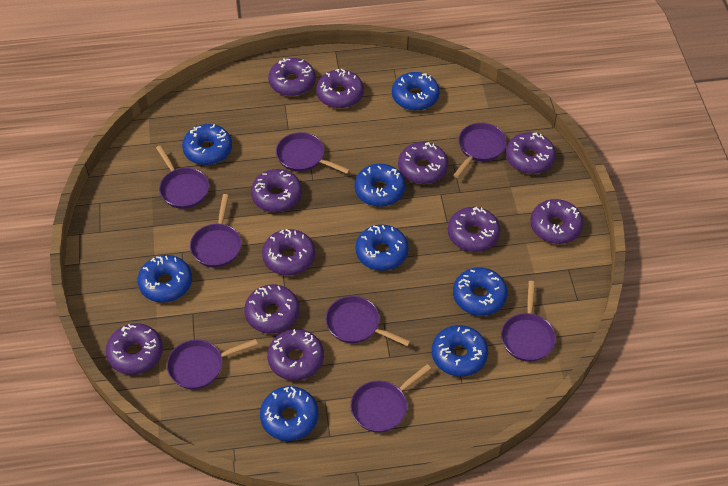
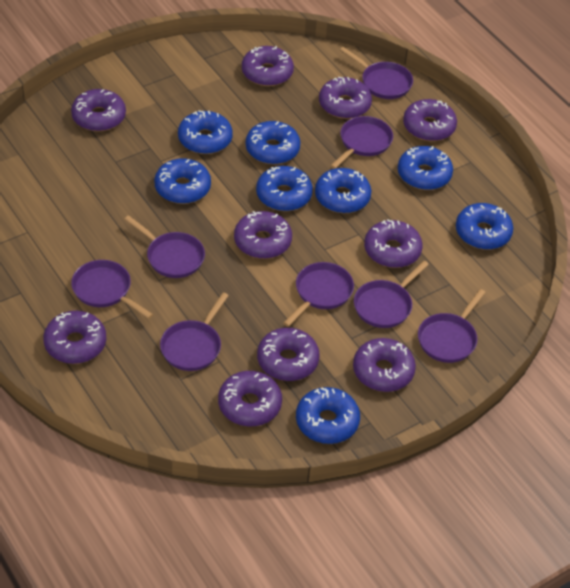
purple donut: [106,323,163,375] [244,284,300,334] [251,169,302,212] [262,229,315,275] [267,329,324,381] [268,58,316,96] [316,69,364,108] [398,142,448,184] [448,207,500,252] [506,132,556,174] [530,199,583,244] = 11 -> [43,311,106,364] [71,89,126,132] [218,371,282,426] [234,211,292,259] [242,46,294,86] [257,328,320,381] [319,77,372,119] [353,338,416,392] [364,220,423,268] [403,99,457,141] = 10

